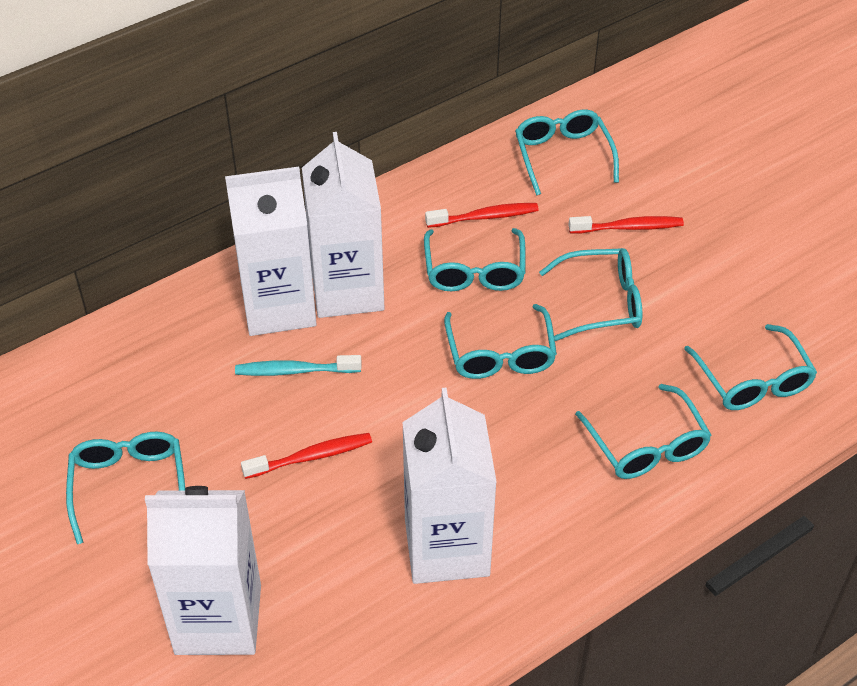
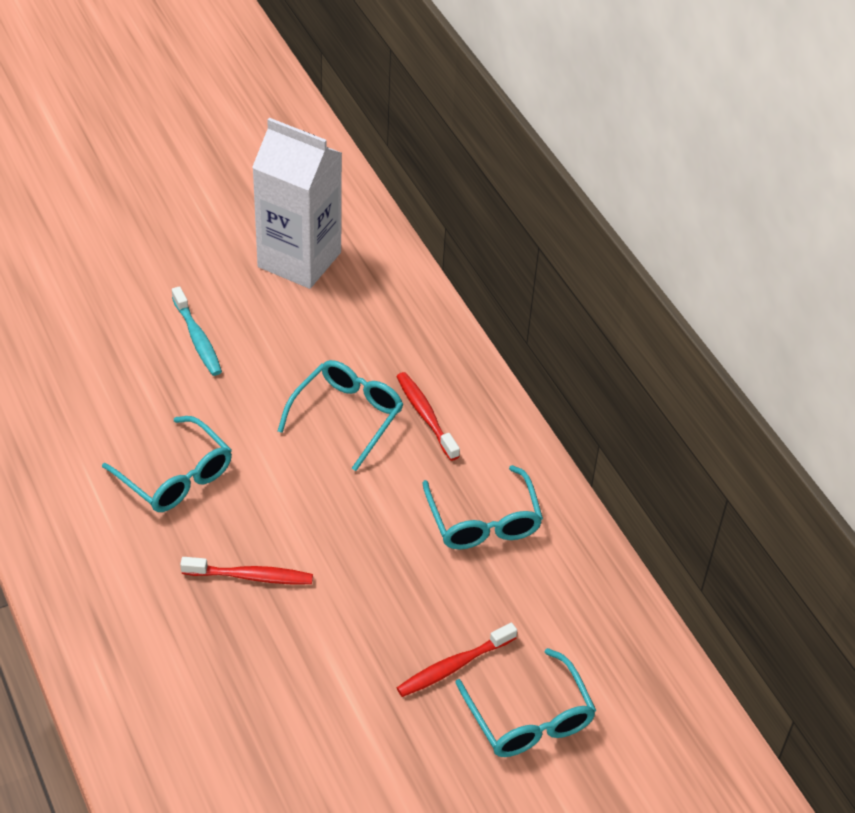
turquoise glasses: [66,432,185,544] [424,228,526,291] [444,304,557,379] [515,109,619,195] [539,248,642,341] [575,384,712,479] [684,324,817,410] = 7 -> [102,416,232,512] [278,360,404,471] [422,465,543,550] [455,648,596,757] = 4
white carton: [145,486,261,655] [225,167,317,336] [302,132,385,318] [402,388,497,584] = 4 -> [252,118,342,289] = 1

